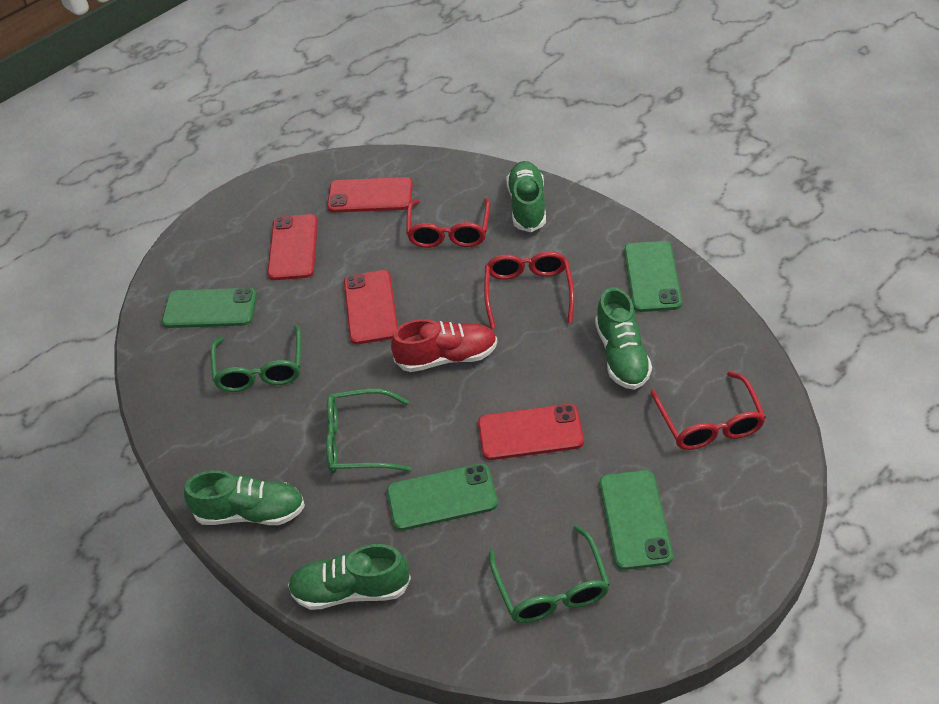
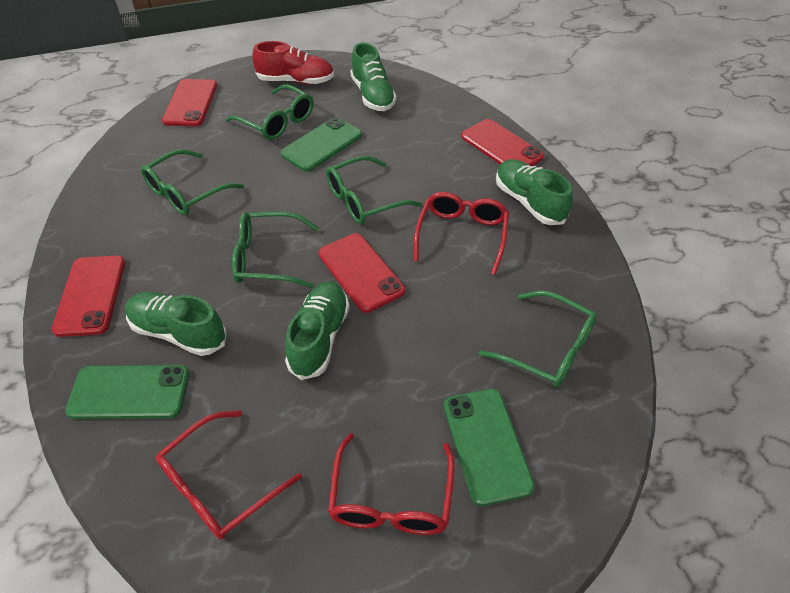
green glasses: [210,325,301,392] [326,389,412,473] [489,525,610,623] = 3 -> [141,149,244,215] [225,84,313,140] [232,211,319,288] [326,156,422,224] [479,290,597,388] = 5
green phone: [162,288,257,328] [387,463,498,531] [600,470,673,570] [624,241,682,312] = 4 -> [65,365,189,419] [280,117,362,171] [444,389,535,506] = 3

